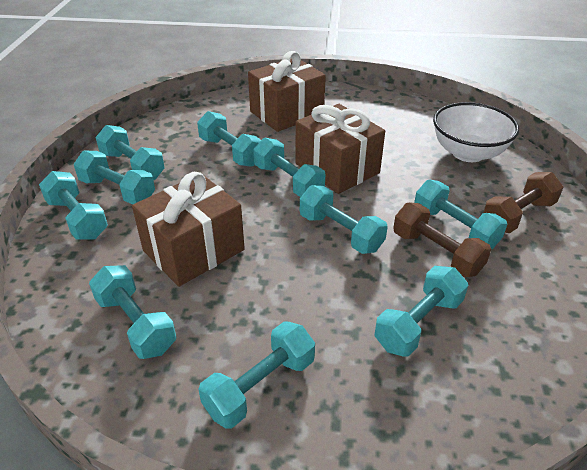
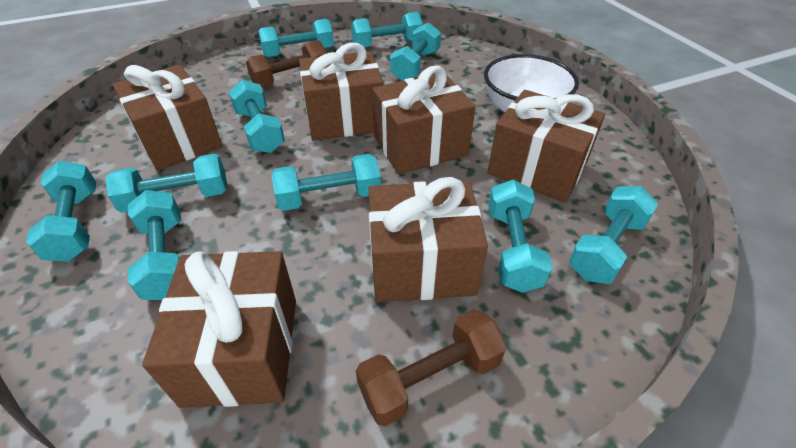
brown gift: [132,172,245,287] [248,51,326,132] [296,104,385,194] = 3 -> [112,65,223,171] [142,251,296,408] [299,43,384,141] [369,177,488,302] [372,66,476,174] [487,90,605,202] = 6

